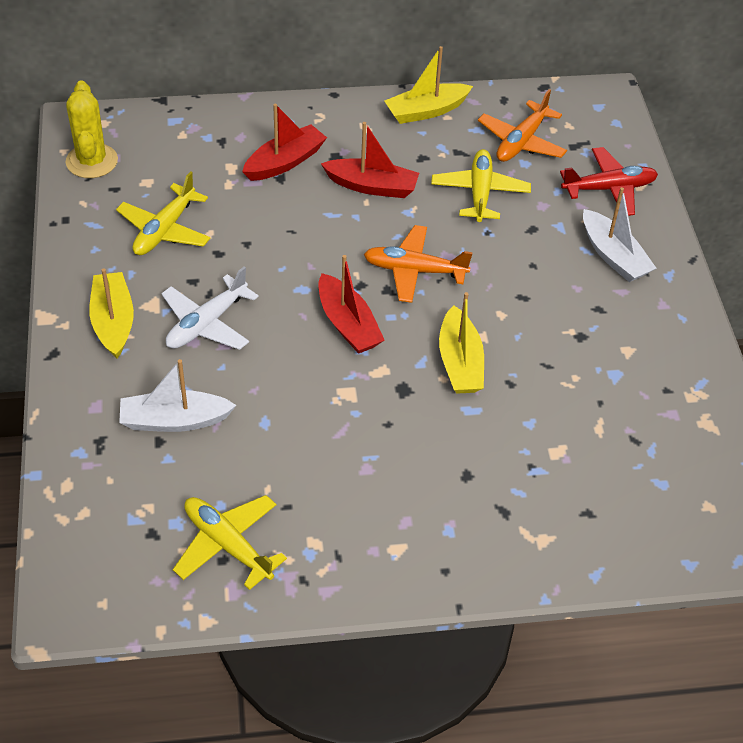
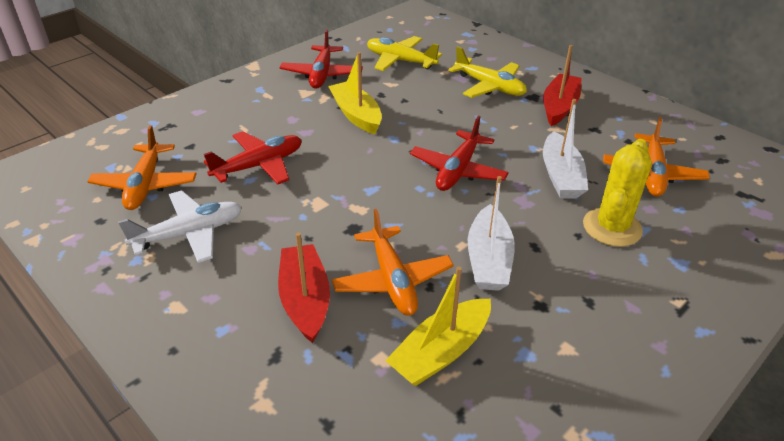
orange plane: [364,225,473,303] [478,89,567,162] = 2 -> [87,125,196,210] [332,209,454,316] [603,117,710,197] = 3
red boat: [242,103,327,181] [319,255,385,354] [321,122,419,198] = 3 -> [278,232,330,343] [543,45,581,126] = 2
red plane: [560,147,658,216] = 1 -> [204,131,302,184] [280,29,363,89] [410,115,509,191] = 3
yellow boat: [89,268,134,358] [384,46,473,124] [439,292,484,394] = 3 -> [328,52,382,134] [385,266,491,386] = 2
yellow plane: [116,171,211,255] [173,495,287,590] [431,149,531,222] = 3 -> [367,36,442,71] [448,46,527,98] = 2

